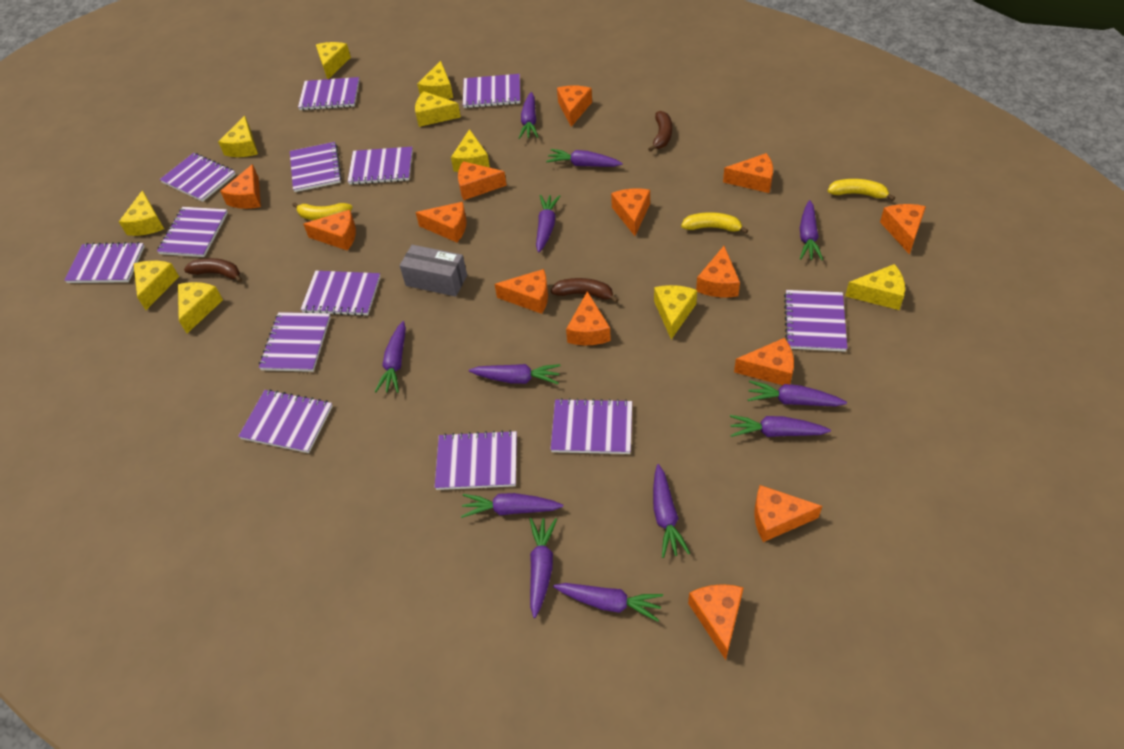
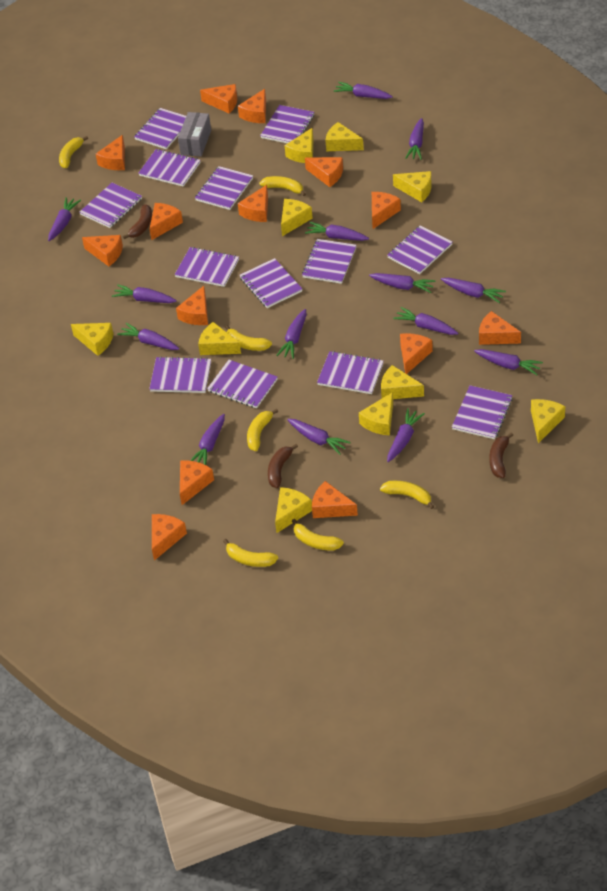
purple carrot: [375,321,406,393] [461,493,563,518] [469,364,561,384] [519,92,538,139] [530,518,557,618] [536,195,560,253] [546,149,623,167] [553,583,663,622] [653,464,690,558] [730,415,831,437] [747,380,847,406] [800,200,823,260] = 12 -> [48,197,81,241] [112,284,177,303] [117,323,179,350] [190,414,225,465] [276,309,307,359] [287,419,351,455] [305,222,369,241] [334,82,393,99] [369,273,435,293] [387,408,425,462] [393,307,458,335] [405,118,424,160] [441,278,506,303] [474,349,543,375] = 14
yellow banana: [292,202,353,220] [681,212,748,234] [828,179,895,201] = 3 -> [59,136,88,168] [223,539,278,567] [225,325,272,351] [247,409,278,451] [259,176,306,196] [292,519,344,550] [380,481,434,509] = 7

